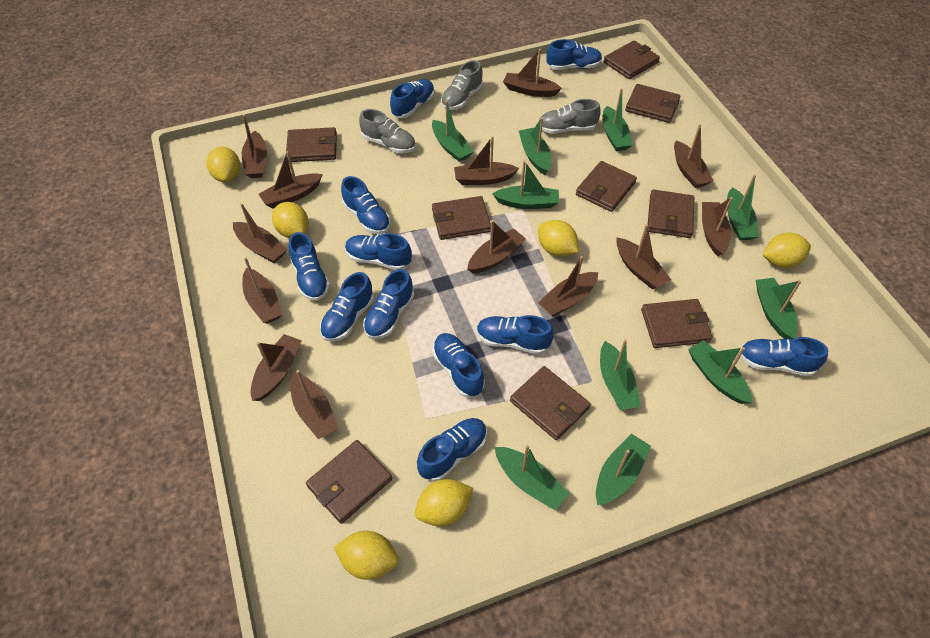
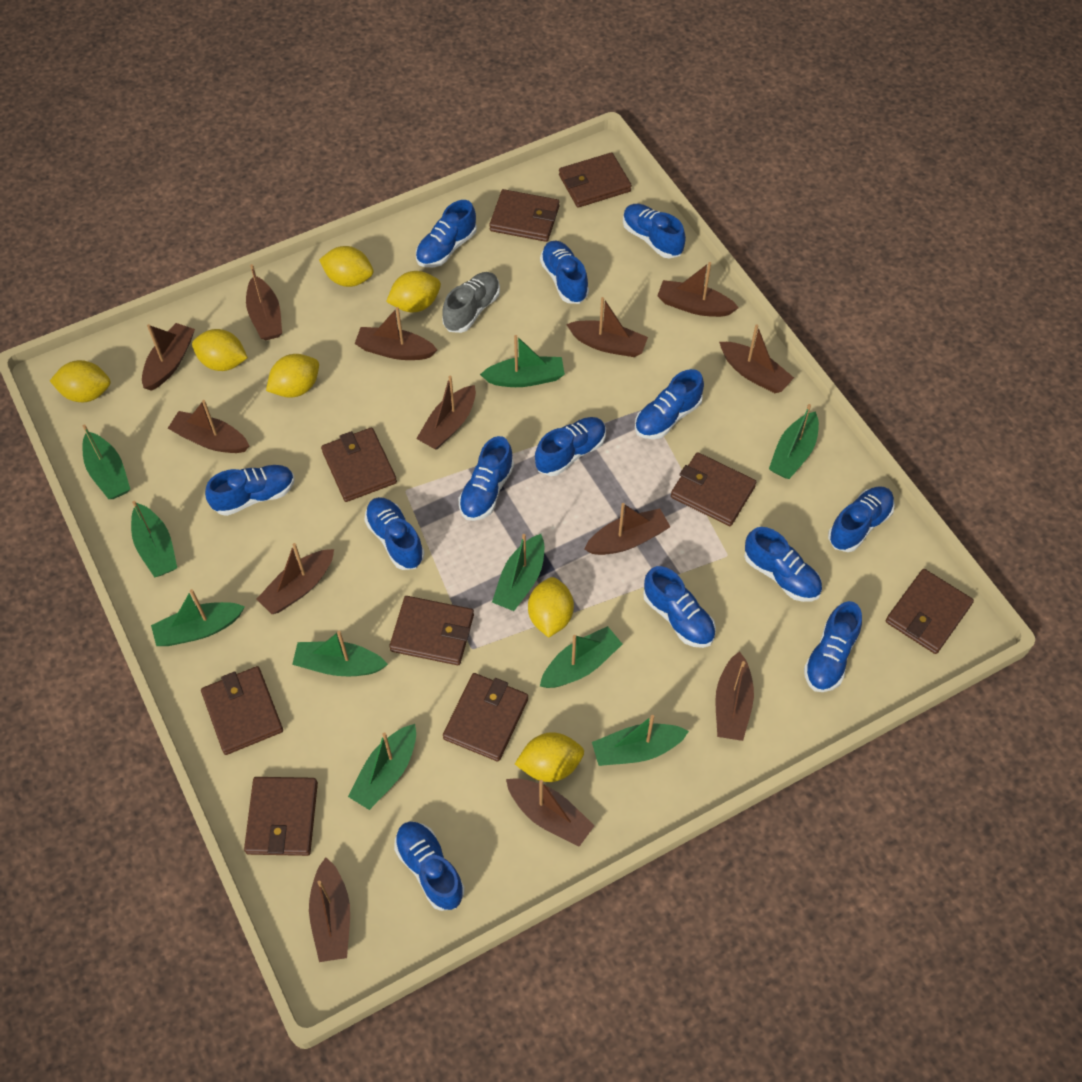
blue shoe: [288,232,330,301] [320,272,374,342] [341,176,390,234] [345,233,412,270] [363,269,414,339] [390,79,435,118] [417,418,487,482] [432,333,485,397] [477,315,553,354] [546,39,602,70] [739,337,828,376] = 11 -> [205,465,295,516] [364,497,424,570] [394,821,465,911] [416,200,477,267] [459,436,514,521] [535,417,606,476] [540,241,589,304] [623,204,686,258] [635,369,704,439] [643,566,716,648] [744,527,822,602] [804,601,862,692] [828,486,895,552] = 13
grey shoe: [359,109,416,153] [441,60,483,110] [538,99,600,134] = 3 -> [442,272,500,333] = 1
yellow lemon: [207,147,240,182] [272,202,309,238] [334,531,399,580] [415,479,473,526] [538,220,579,257] [763,233,811,268] = 6 -> [50,360,111,402] [192,329,248,371] [266,354,319,398] [319,246,373,287] [386,271,441,312] [515,732,584,782] [528,577,574,638] = 7

